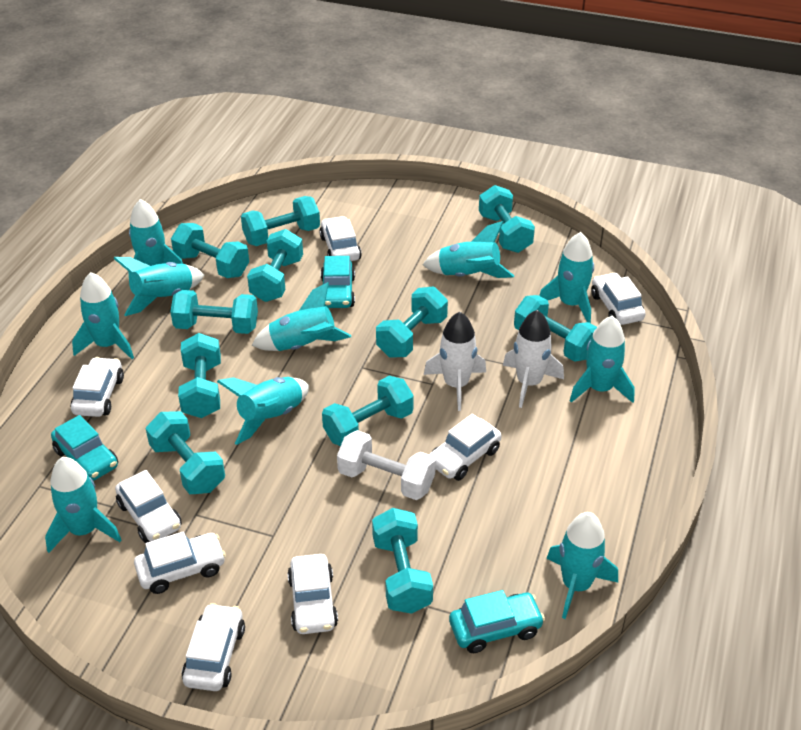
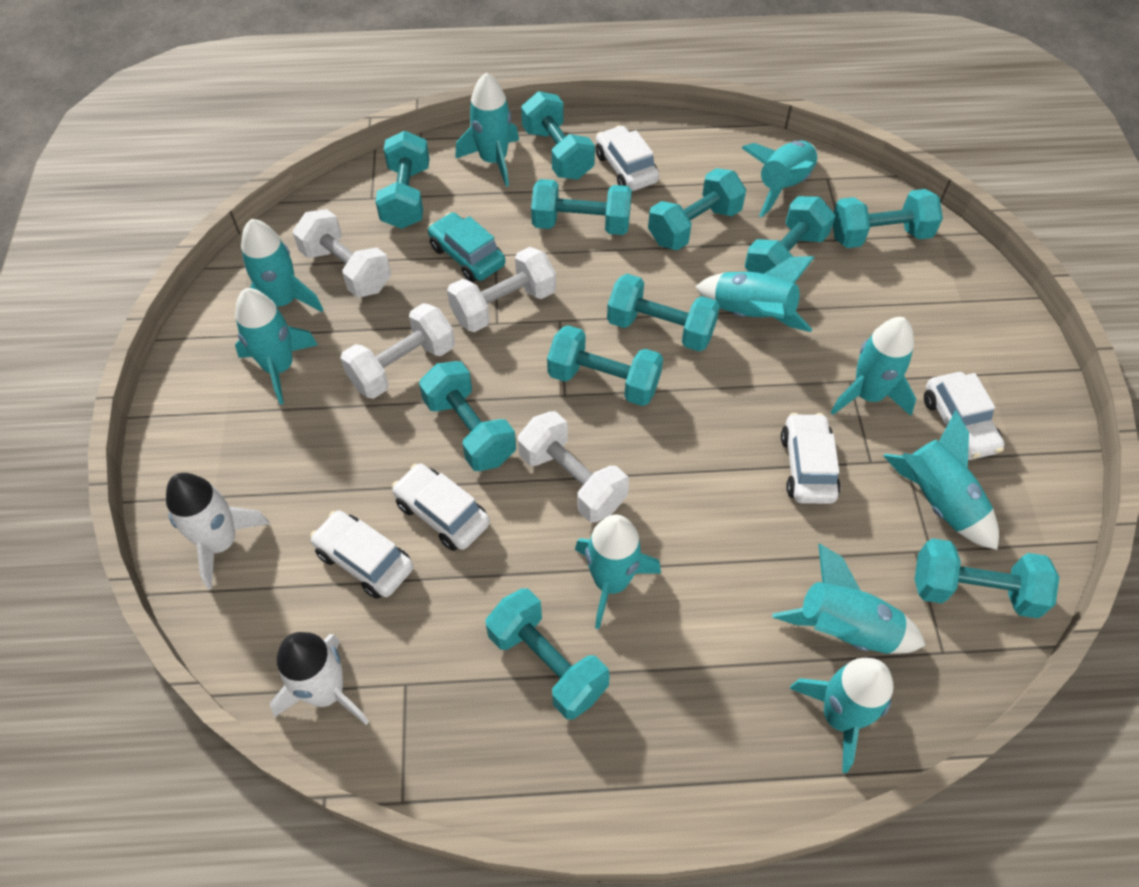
turquoise car: [51,415,118,481] [321,256,355,308] [449,590,545,653] = 3 -> [427,212,505,282] = 1
white car: [70,357,124,417] [115,470,182,543] [134,532,226,594] [182,603,245,691] [287,554,338,634] [319,216,362,261] [429,414,501,481] [591,272,645,325] = 8 -> [310,510,413,599] [392,463,490,551] [595,125,659,191] [781,413,841,504] [924,372,1004,460] = 5
white dumbbell: [337,430,436,500] = 1 -> [293,209,391,298] [340,303,455,399] [447,247,556,332] [518,411,629,522] = 4

